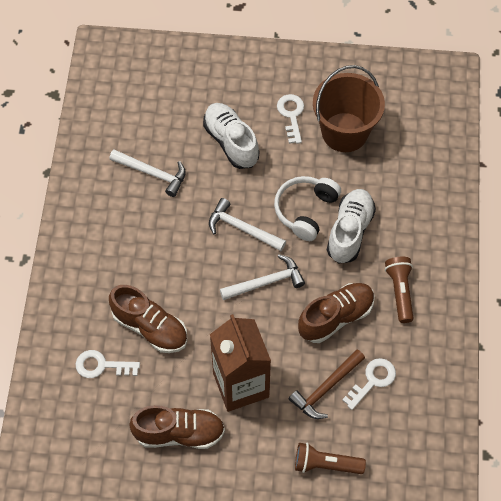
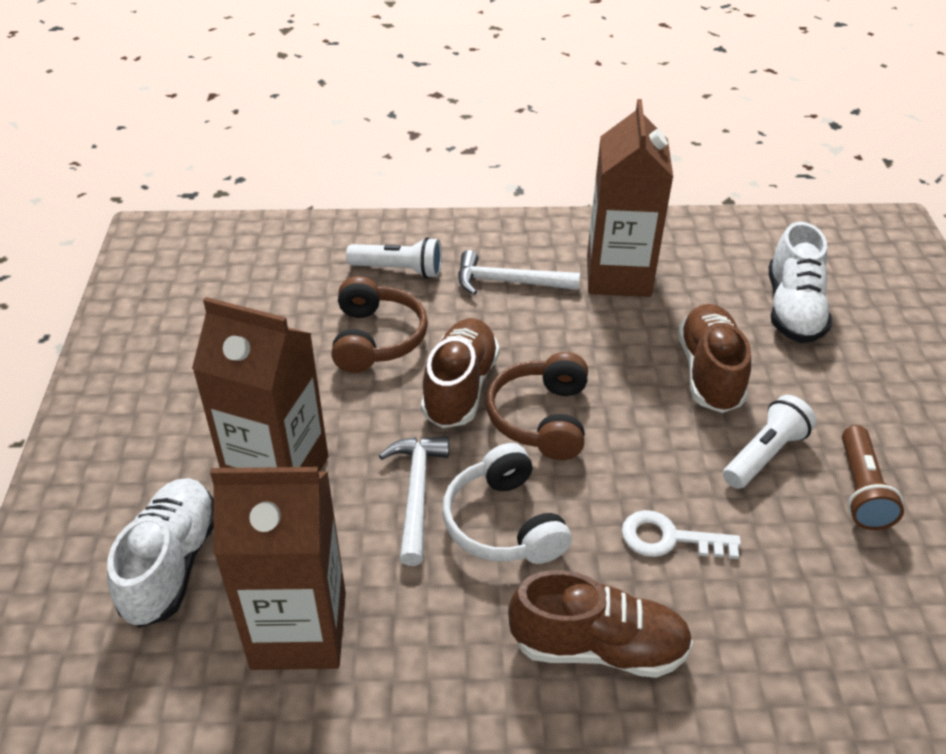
brown bucket: [313,65,385,152] = 1 -> none = 0
brown carton: [210,314,271,412] = 1 -> [192,297,328,472] [210,467,346,670] [587,99,673,297] = 3
brown flashlight: [295,443,366,474] [385,257,414,323] = 2 -> [842,425,904,530] = 1
brown hammer: [289,349,365,419] = 1 -> none = 0
brown headphones: none = 0 -> [331,276,428,373] [486,352,588,460] = 2
white flashlight: none = 0 -> [346,237,442,278] [723,395,816,489] = 2
white hammer: [109,150,186,197] [209,198,286,251] [220,254,305,300] = 3 -> [379,437,449,566] [458,250,580,295] = 2
white key: [76,350,140,378] [277,94,304,144] [342,358,396,410] = 3 -> [622,510,741,559] = 1

